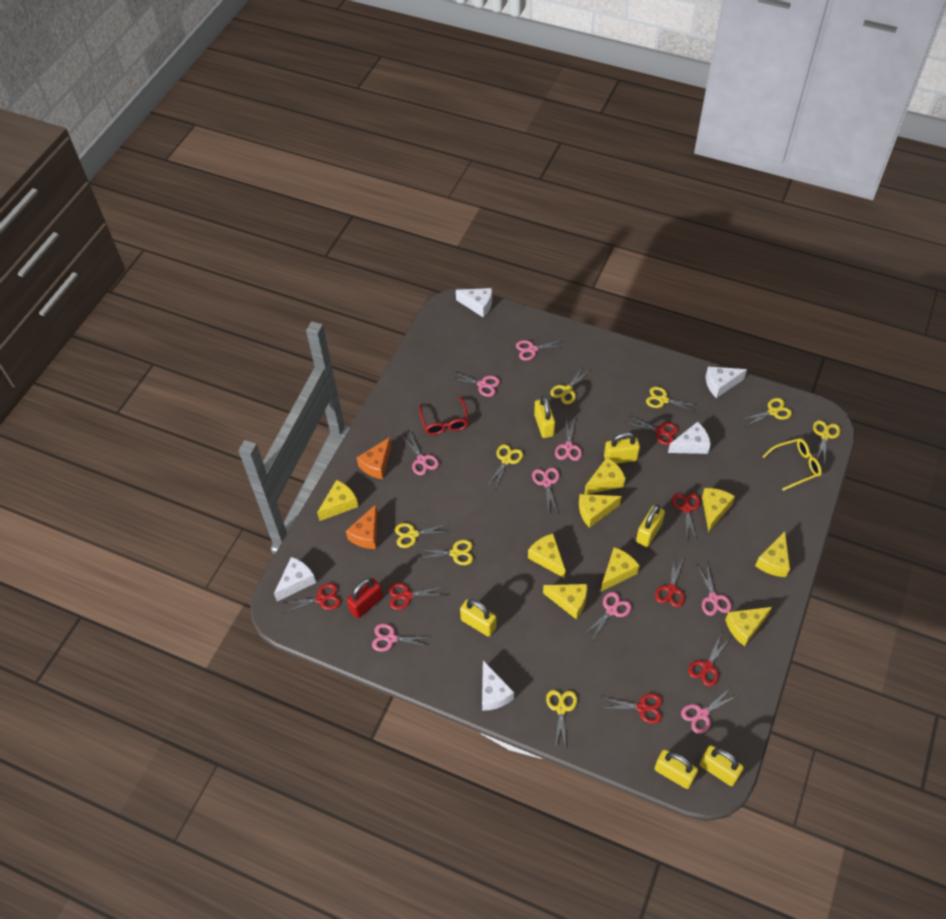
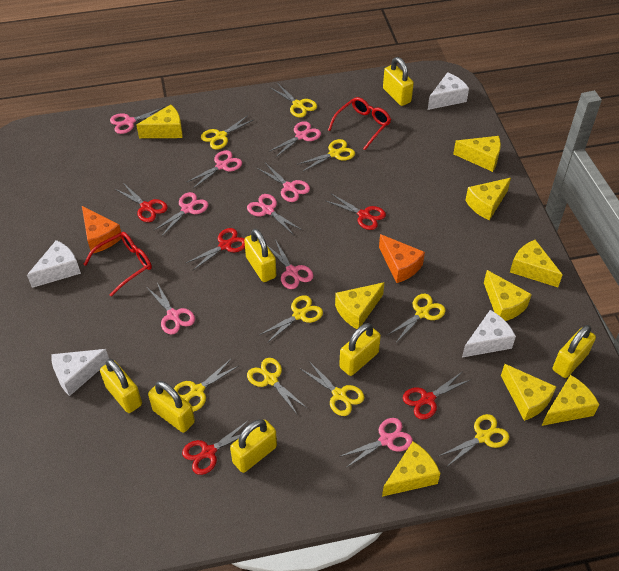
red glasses: [419,397,469,435] = 1 -> [83,232,152,297] [328,97,391,150] = 2
red padlock: [347,578,383,618] = 1 -> none = 0
red scissors: [281,583,340,613] [388,583,446,610] [600,693,662,724] [626,416,678,445] [655,558,685,607] [672,493,700,542] [688,632,730,686] = 7 -> [115,183,168,222] [182,420,249,475] [186,228,245,271] [326,194,386,230] [403,371,470,420] = 5
white cheese: [274,557,316,601] [456,288,492,318] [482,660,514,711] [668,422,711,454] [706,367,747,398] = 5 -> [27,240,81,288] [51,349,109,396] [428,72,469,110] [462,310,516,358] = 4
yellow glasses: [762,438,822,491] = 1 -> none = 0
yellow padlock: [460,599,497,637] [534,396,555,438] [604,432,640,464] [636,505,665,547] [654,749,698,789] [700,745,744,786] = 6 -> [100,359,142,413] [148,381,195,433] [230,419,277,473] [244,229,276,282] [339,323,381,376] [383,57,414,106] [552,325,596,378] = 7
yellow scissors: [395,523,449,548] [418,540,473,565] [487,444,523,488] [546,690,577,748] [550,365,591,404] [646,387,698,413] [741,398,792,427] [813,420,841,465] = 8 -> [174,358,240,412] [201,115,255,149] [247,358,308,414] [259,295,323,343] [271,83,317,118] [299,139,355,172] [301,360,364,416] [386,294,445,344] [439,414,509,466] = 9

